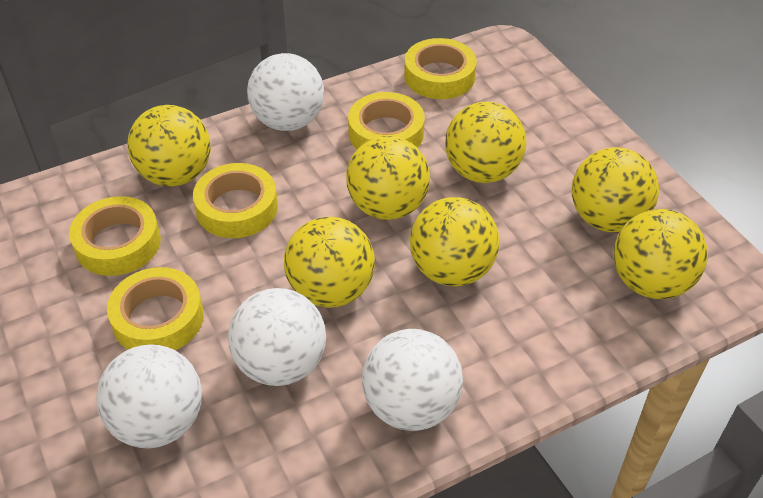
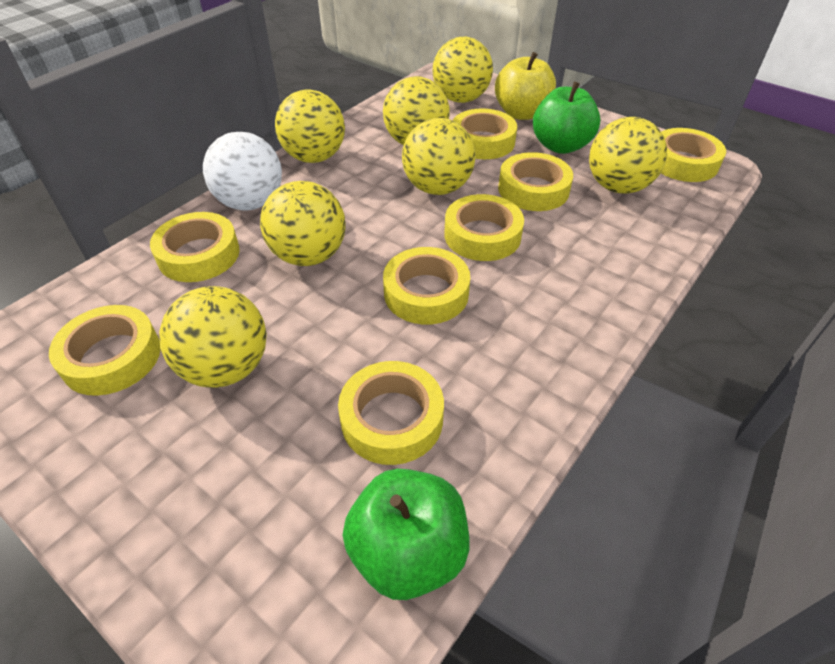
green apple: none = 0 -> [343,469,469,600] [533,82,600,154] = 2
white ball: [96,345,202,448] [228,288,326,386] [247,53,324,131] [362,329,463,431] = 4 -> [203,132,282,210] = 1
yellow apple: none = 0 -> [495,52,556,120] = 1
yellow tape: [69,196,161,276] [107,267,204,350] [193,163,278,238] [348,92,425,149] [404,38,477,99] = 5 -> [49,305,161,396] [150,212,240,282] [338,361,444,465] [383,247,470,325] [444,194,524,261] [453,108,517,159] [498,152,573,211] [661,128,726,182] = 8

